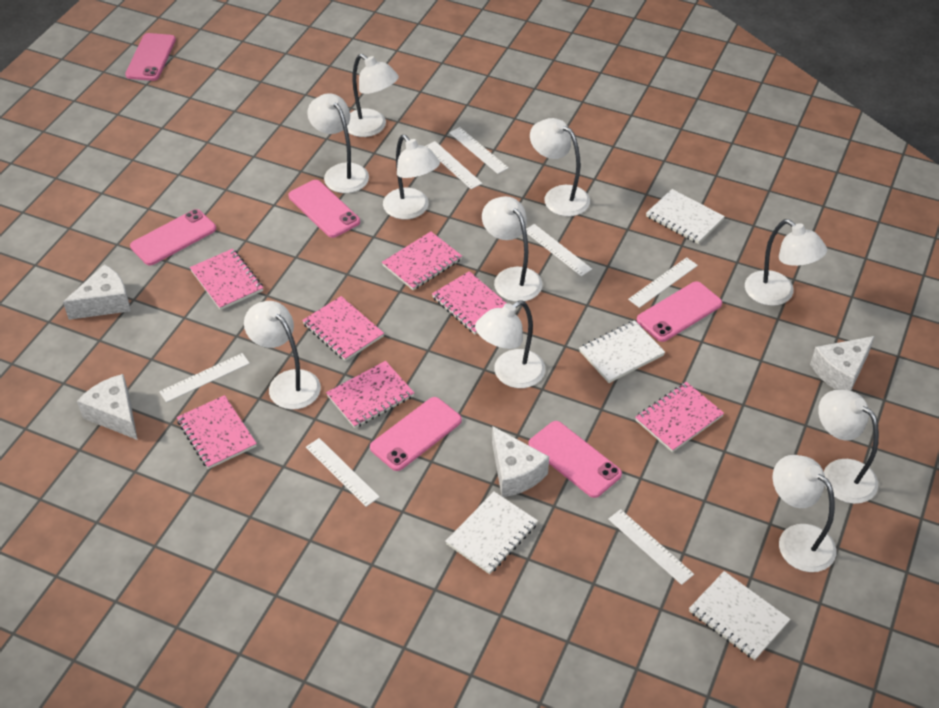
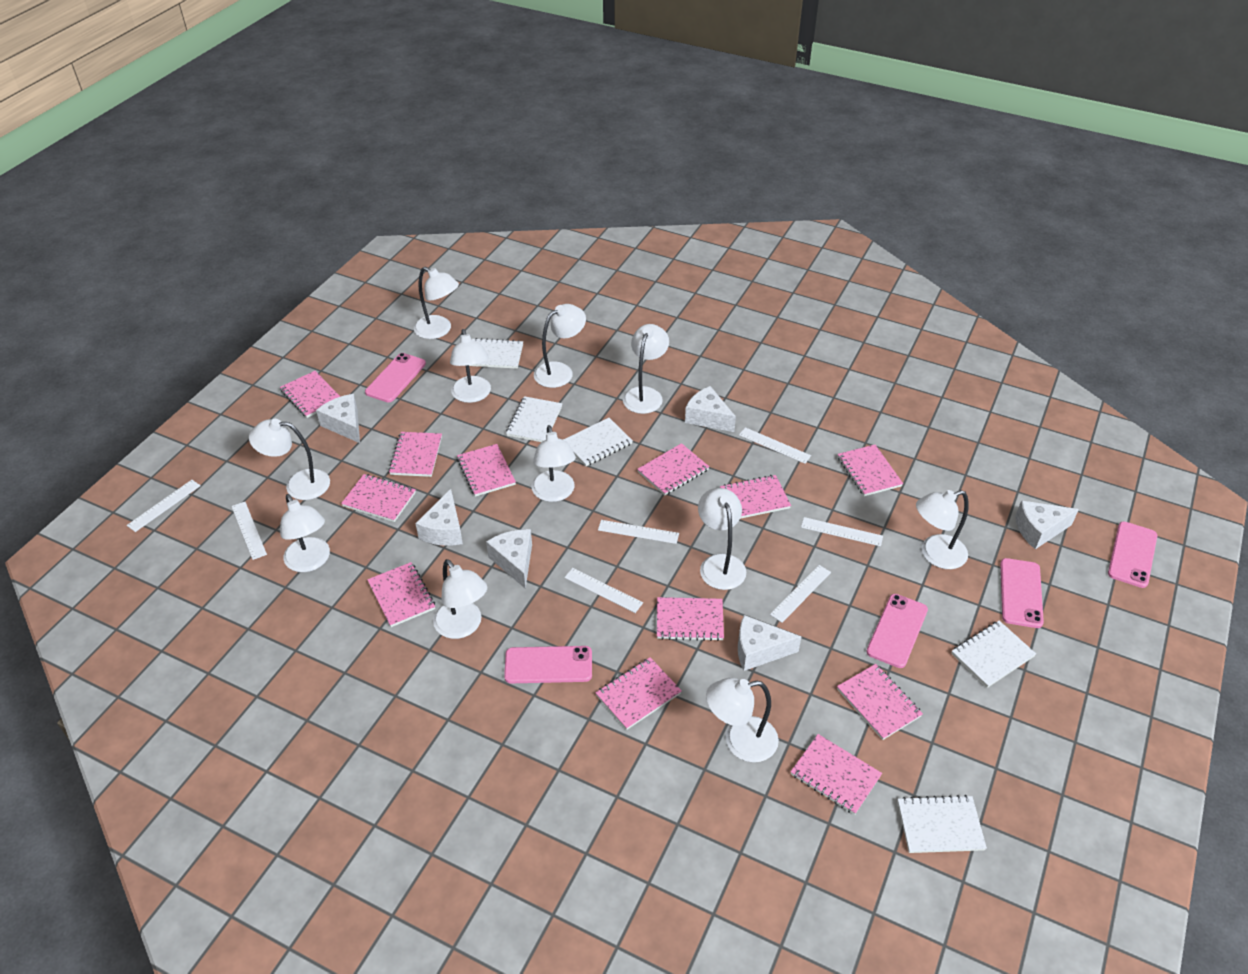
pink notebook: [177,395,257,469] [190,249,263,310] [302,296,384,361] [326,361,414,428] [382,232,462,290] [432,271,506,334] [635,382,724,452] = 7 -> [280,371,340,418] [341,474,416,522] [367,562,435,627] [389,432,442,477] [457,444,516,497] [596,657,682,730] [638,443,709,495] [657,597,724,641] [720,475,791,519] [791,734,882,815] [837,664,923,740] [838,445,903,496] = 12
pink phone: [125,33,176,81] [130,209,216,265] [288,180,360,238] [370,397,462,471] [528,421,622,498] [637,282,722,342] = 6 -> [365,353,426,402] [504,646,592,683] [866,594,928,668] [1000,558,1044,628] [1108,521,1157,588] = 5
white cheese: [63,264,131,320] [77,374,138,440] [492,426,549,497] [810,336,875,391] = 4 -> [316,394,360,443] [415,489,463,546] [486,529,532,589] [685,386,736,432] [738,615,801,671] [1015,500,1079,549] = 6
white lamp: [244,301,321,409] [307,93,369,193] [347,54,399,137] [383,135,440,219] [475,300,545,388] [482,196,542,302] [530,118,590,216] [745,219,827,306] [773,455,836,572] [818,390,879,504] = 10 -> [249,419,330,500] [280,494,330,572] [414,267,459,339] [433,559,487,639] [450,329,491,403] [531,425,576,502] [534,304,586,388] [623,324,669,414] [698,488,746,590] [706,678,779,762] [916,490,969,569] = 11
white notebook: [445,492,538,574] [579,320,665,383] [646,189,725,244] [689,571,790,660] = 4 -> [469,338,523,369] [506,396,562,442] [563,418,633,466] [898,795,987,853] [951,621,1036,688] = 5

